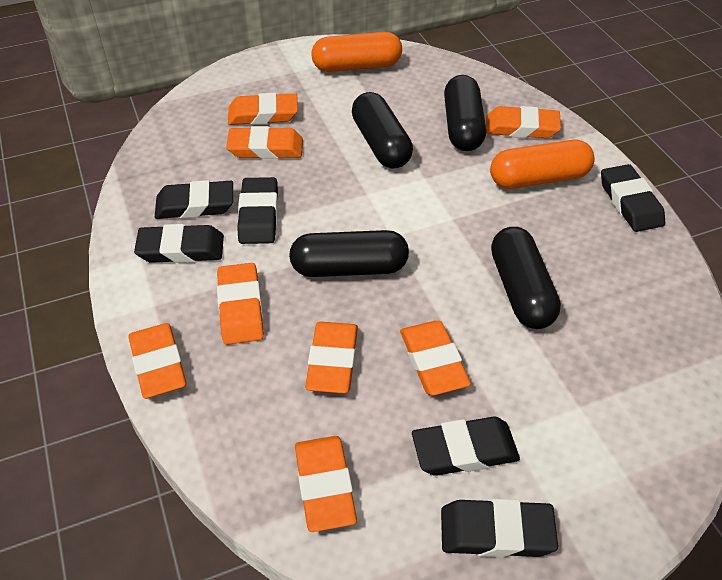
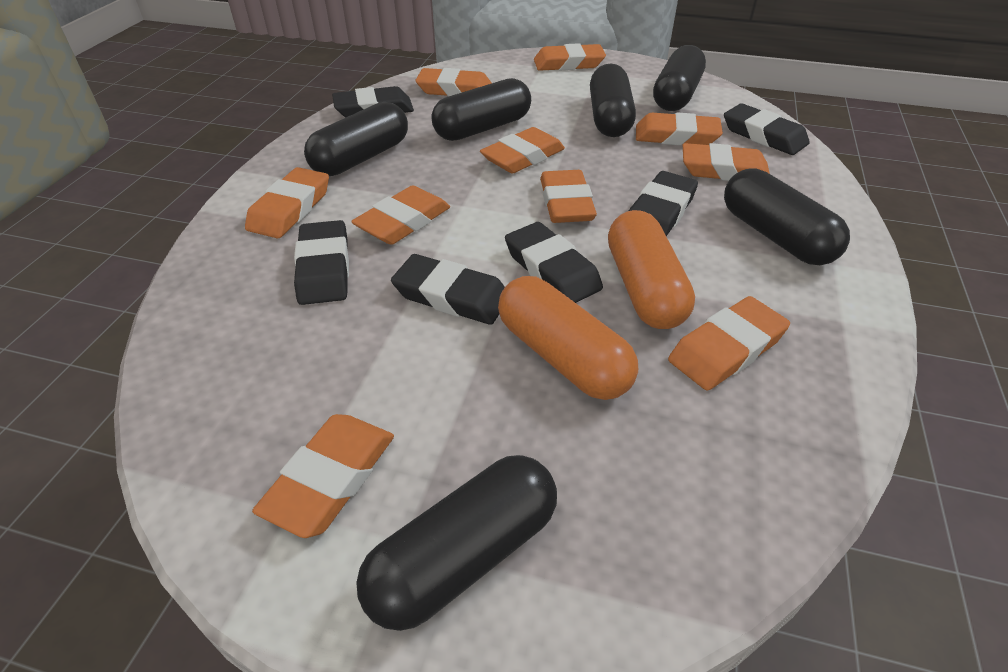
black capsule: [289,230,409,277] [352,92,413,169] [444,75,486,151] [491,227,561,329] = 4 -> [304,102,408,176] [356,455,557,631] [431,78,531,141] [590,63,636,137] [653,45,706,111] [724,168,850,265] = 6
orange eraser: [128,323,186,399] [217,263,264,345] [226,126,303,159] [228,93,298,125] [295,436,357,532] [305,322,358,394] [400,321,471,396] [486,106,561,139] = 8 -> [245,167,329,239] [252,414,394,538] [351,185,450,245] [416,68,492,96] [480,127,565,174] [534,43,606,71] [540,170,597,223] [636,112,723,145] [668,296,790,390] [683,143,770,181] = 10

